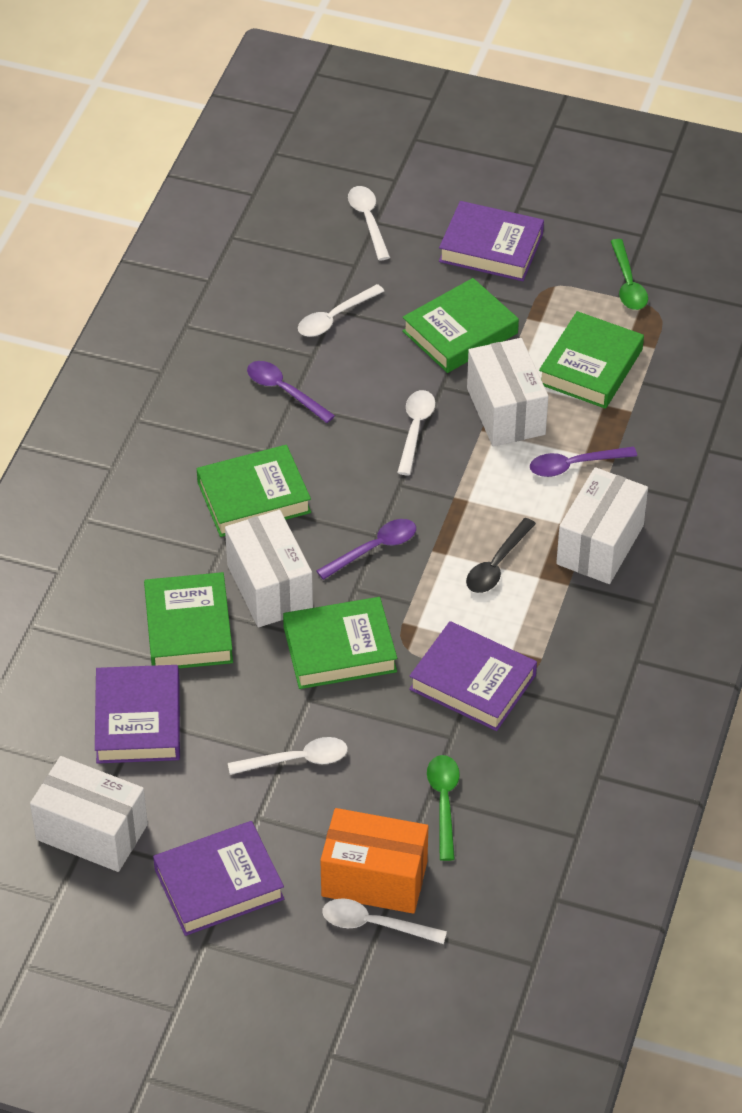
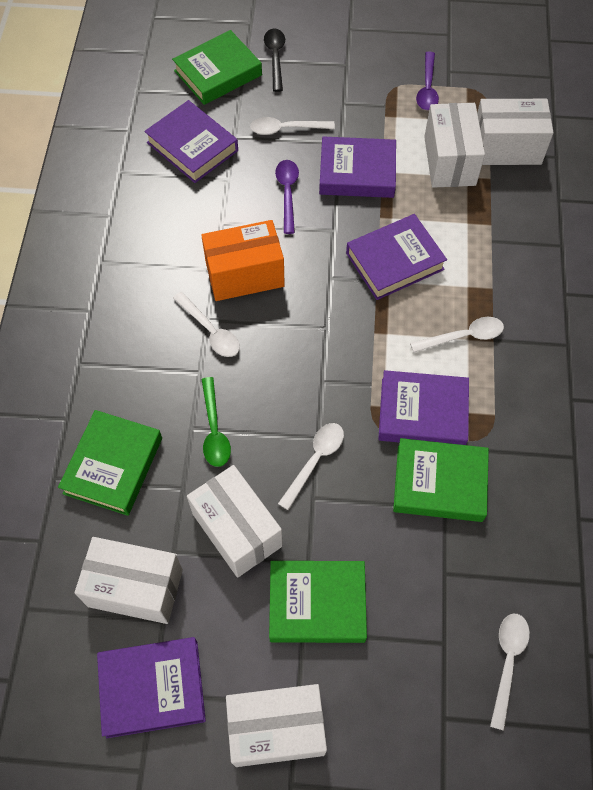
green book: [144,572,233,668] [197,445,311,537] [283,597,397,689] [402,278,519,373] [539,311,644,409] = 5 -> [58,410,162,516] [172,30,262,105] [269,561,367,643] [393,438,489,522] = 4
green spoon: [427,755,460,861] [610,239,648,310] = 2 -> [202,377,231,467] = 1
purple book: [95,665,180,764] [153,821,284,936] [409,621,537,731] [439,201,544,281] = 4 -> [97,637,206,738] [144,100,238,183] [319,137,396,198] [346,214,447,300] [378,370,469,445] = 5
purple spoon: [247,361,335,423] [316,519,416,580] [530,447,637,477] = 3 -> [275,160,299,234] [416,52,439,110] = 2
white box: [30,756,148,872] [225,510,313,627] [467,338,548,446] [556,467,648,584] = 4 -> [75,537,183,624] [187,465,283,578] [226,684,327,767] [424,103,485,188] [477,99,554,165] = 5

